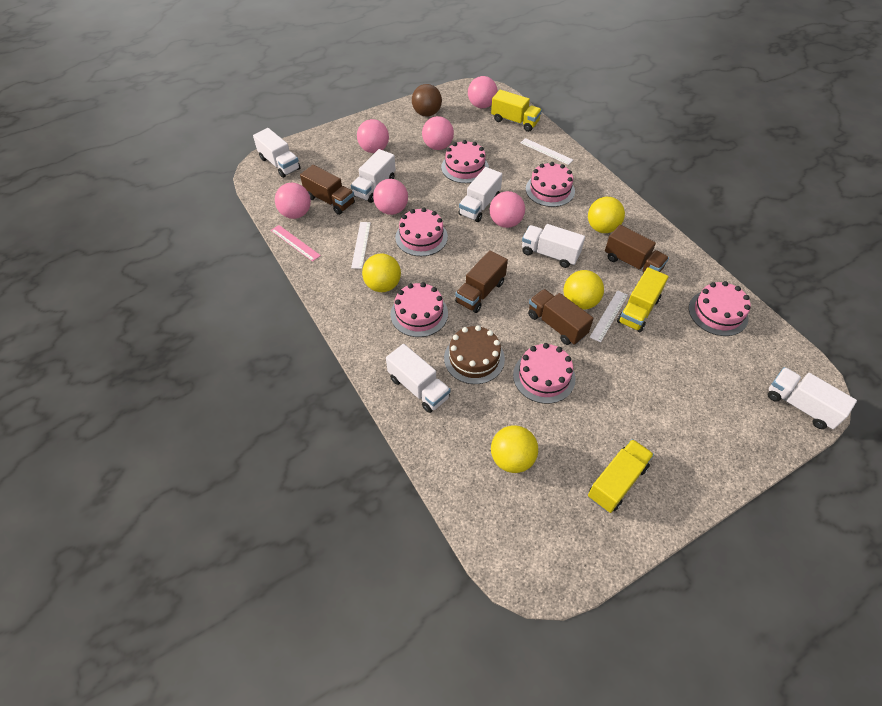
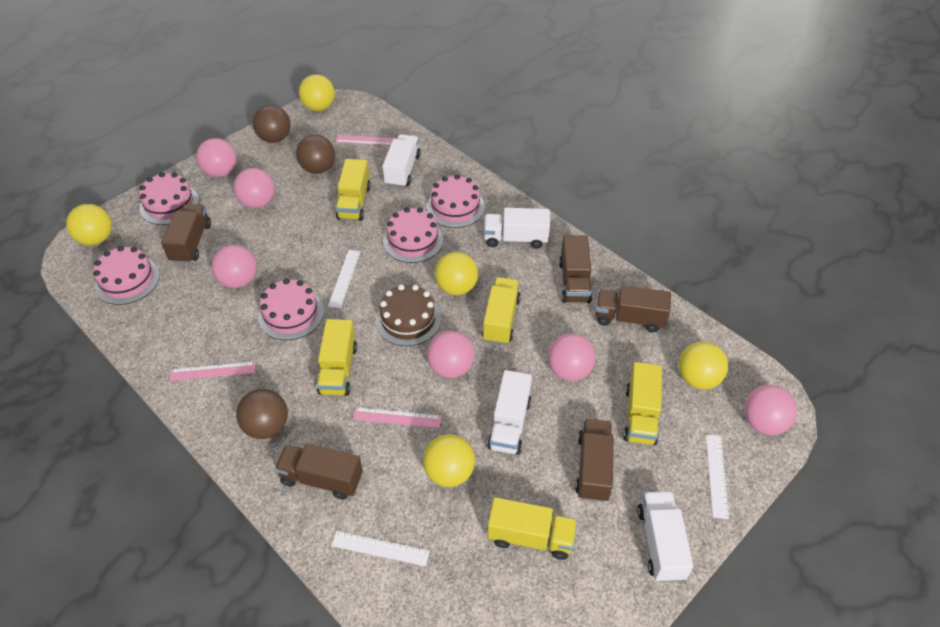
brown ball: [412,84,442,117] = 1 -> [236,389,288,439] [253,105,291,143] [296,135,335,174] = 3
brown truck: [300,165,355,215] [455,250,508,313] [528,289,594,345] [605,225,669,273] = 4 -> [161,204,211,264] [275,444,363,500] [559,235,592,303] [575,419,614,502] [596,285,671,332] = 5
pink cake: [390,282,448,337] [395,208,448,256] [441,140,489,183] [513,343,576,404] [526,162,575,207] [689,281,751,336] = 6 -> [93,246,160,305] [139,172,199,225] [258,279,324,340] [383,207,443,263] [427,175,485,228] = 5
pink ruler: [271,225,321,262] = 1 -> [169,362,255,381] [336,135,397,146] [353,407,441,428] = 3
white truck: [253,128,300,178] [351,149,396,203] [386,344,451,413] [459,167,502,222] [522,224,585,268] [768,367,857,429] = 6 -> [383,134,421,188] [484,208,550,249] [487,370,532,455] [637,491,694,582] = 4
yellow ball: [362,254,401,292] [491,425,538,473] [564,270,604,310] [588,197,625,233] = 4 -> [66,204,112,246] [299,74,335,111] [423,434,475,487] [434,252,478,295] [678,342,728,390] = 5
yellow truck: [491,90,542,132] [588,439,654,513] [617,267,669,332] = 3 -> [317,319,357,396] [336,159,371,221] [482,277,521,345] [487,497,577,560] [623,362,662,445] = 5

